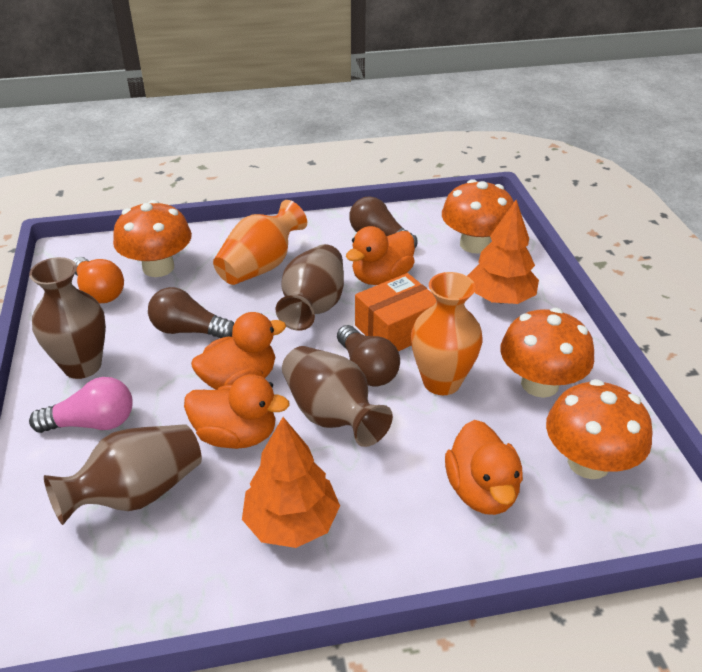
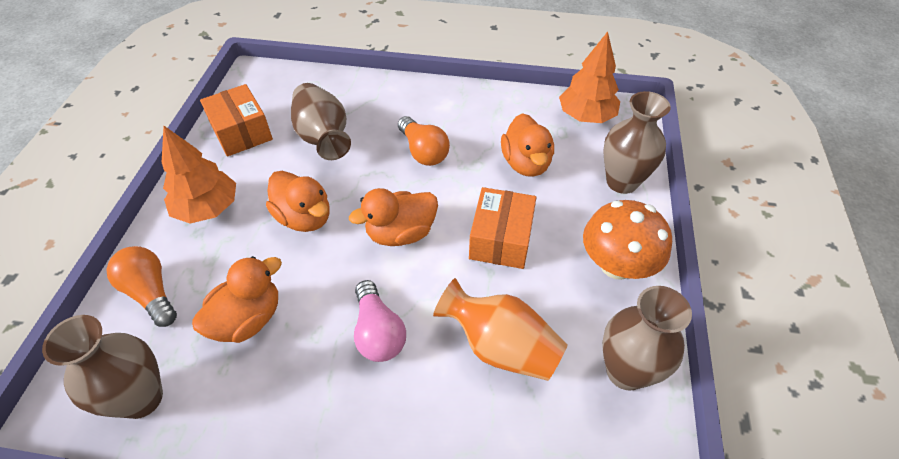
brown light bulb: [148,287,234,338] [337,325,400,387] [349,196,418,248] = 3 -> none = 0
orange box: [355,273,436,351] = 1 -> [200,84,273,157] [469,187,536,269] = 2
orange light bulb: [73,257,124,303] = 1 -> [107,246,177,327] [398,116,450,166] = 2
orange mushroom: [113,200,192,277] [442,179,514,253] [500,308,594,398] [546,379,653,479] = 4 -> [583,200,672,280] = 1
orange vase: [213,200,307,285] [411,272,483,395] = 2 -> [433,278,568,381] = 1

